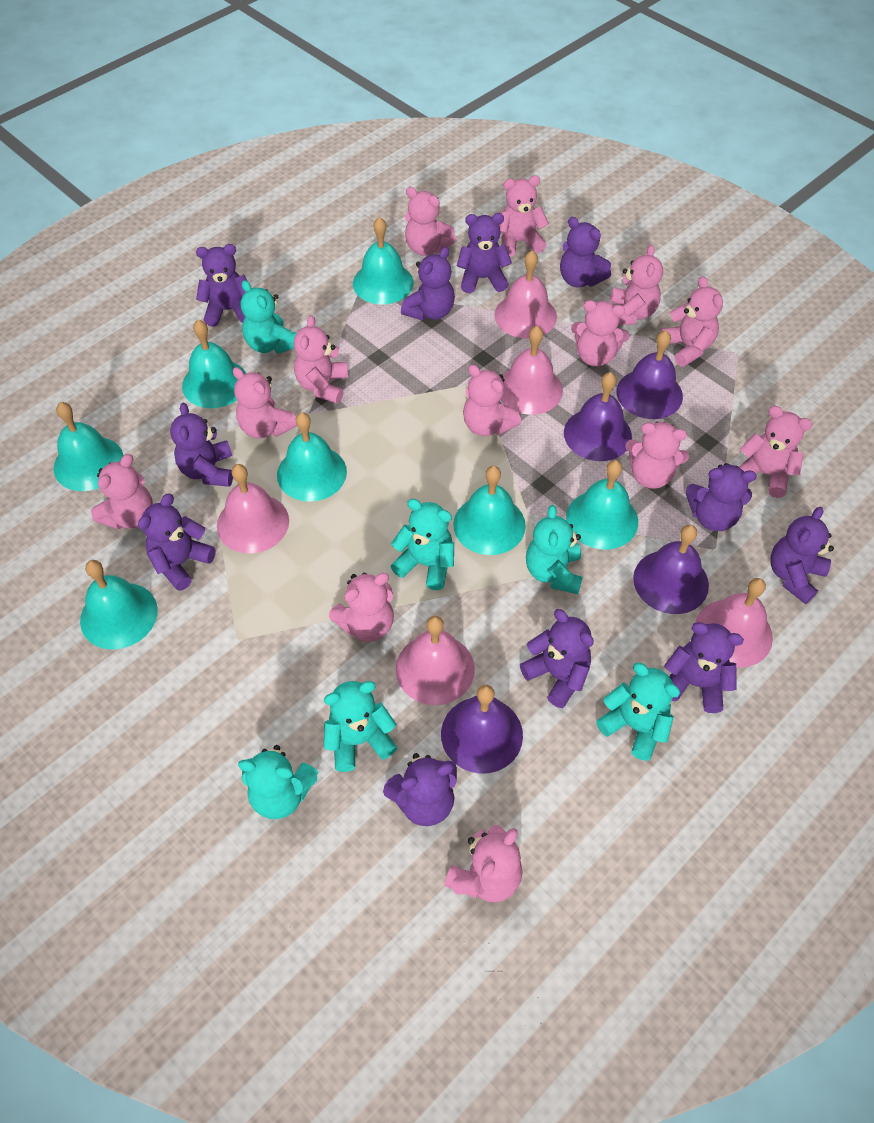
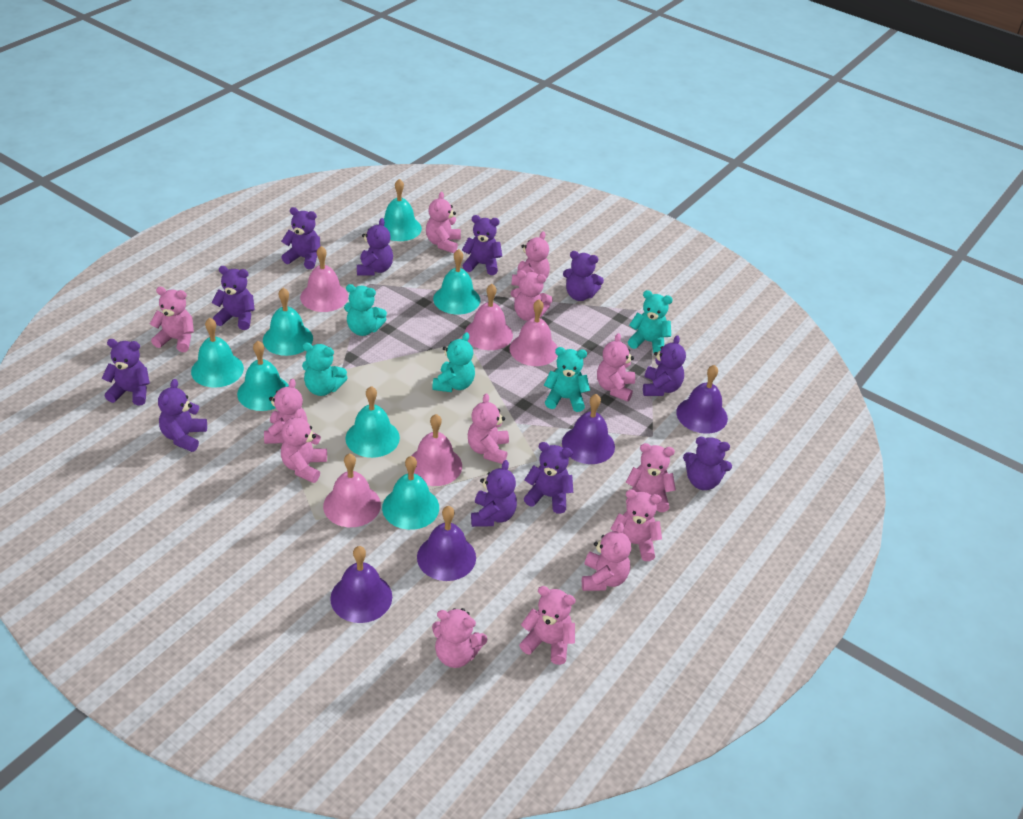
turquoise teddy bear: [238,745,319,819] [241,280,296,354] [324,681,397,772] [391,499,454,590] [526,505,583,594] [596,663,680,761] = 6 -> [302,343,347,396] [344,284,387,336] [432,332,475,392] [544,347,590,412] [628,290,673,353] = 5

